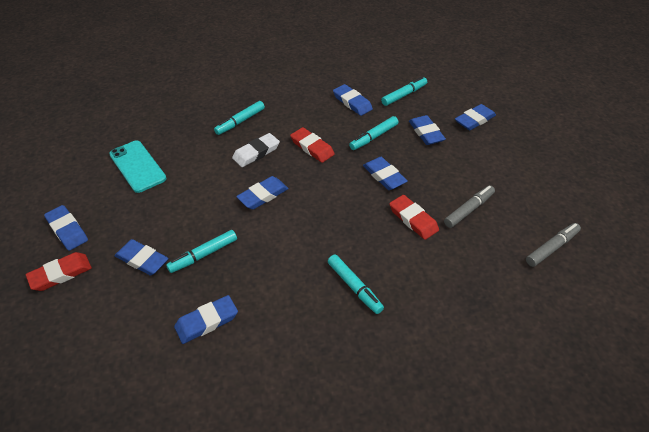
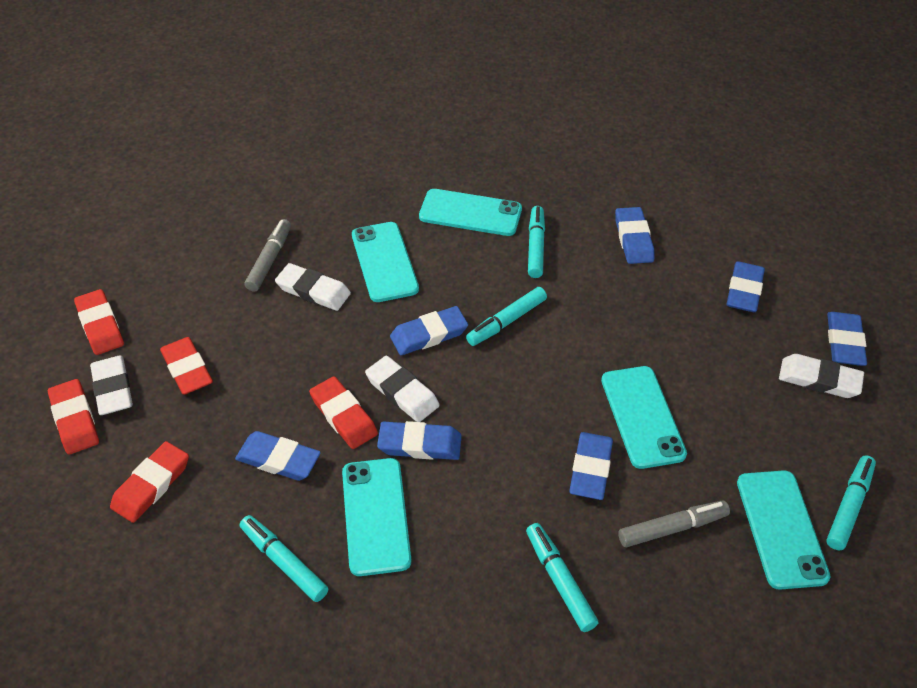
blue eraser: [44,205,88,251] [115,239,168,276] [174,295,238,344] [236,176,289,209] [333,84,373,116] [363,157,408,190] [409,115,446,145] [455,104,496,130] = 8 -> [235,431,321,481] [377,421,462,460] [390,306,468,355] [569,432,613,500] [615,207,654,264] [727,261,765,312] [827,312,867,366] = 7
red eraser: [26,252,92,291] [290,127,335,163] [389,195,439,240] = 3 -> [48,379,99,455] [74,289,124,355] [110,441,189,523] [160,337,213,395] [309,376,378,449] = 5
turquoise phone: [109,141,166,193] = 1 -> [342,458,411,576] [352,222,419,302] [419,189,522,236] [601,366,687,469] [737,470,830,590] = 5
white eraser: [232,133,280,167] = 1 -> [90,355,133,415] [275,263,351,311] [365,356,440,422] [779,354,864,398] = 4

